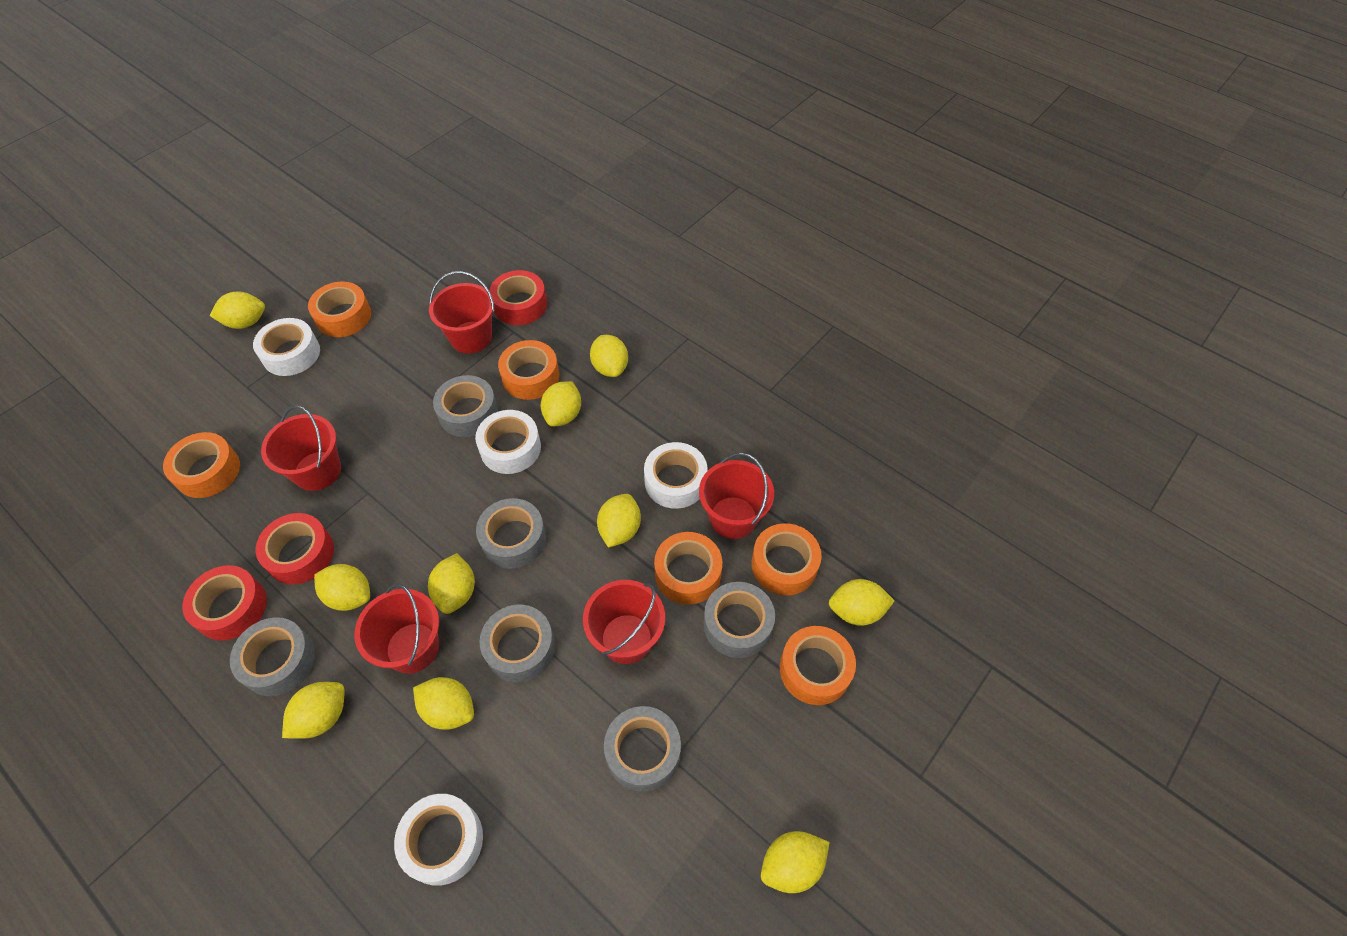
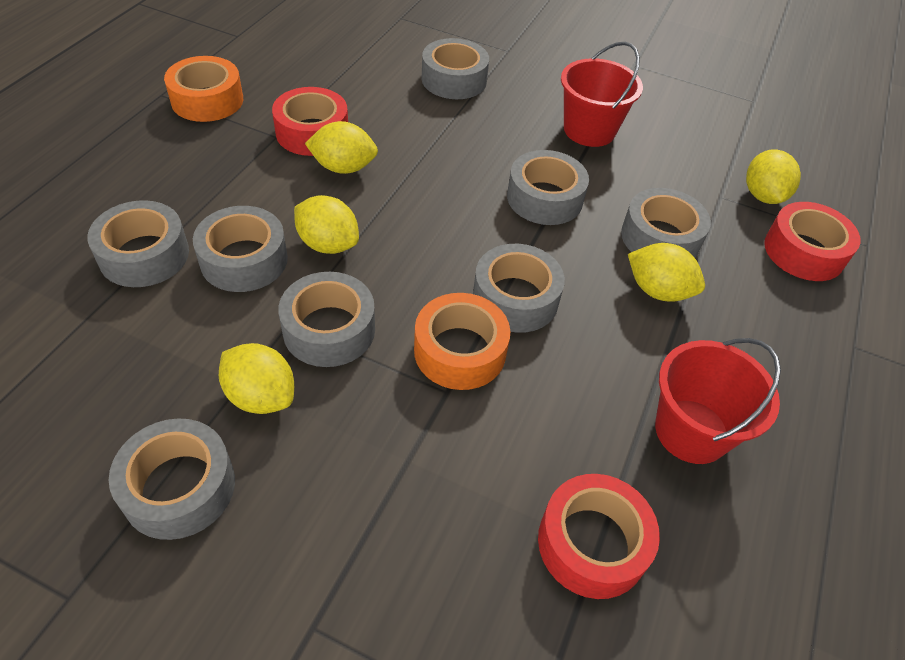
grey tape: [230,617,315,696] [433,375,498,437] [476,498,546,569] [479,605,555,682] [604,706,681,792] [704,582,775,658] = 6 -> [87,200,189,287] [109,418,235,540] [193,206,288,292] [278,272,375,367] [421,38,489,99] [473,244,565,333] [507,150,589,225] [621,188,711,258] = 8
orange tape: [163,432,240,498] [308,281,371,337] [498,340,559,400] [654,532,722,605] [752,523,822,596] [780,626,856,705] = 6 -> [164,56,243,122] [414,293,510,390] = 2
red bucket: [261,405,341,491] [354,584,439,673] [429,271,495,353] [583,580,665,664] [699,453,774,539] = 5 -> [561,42,643,147] [655,338,781,464] = 2
white tape: [253,318,320,376] [394,794,483,886] [475,410,541,474] [644,442,707,509] = 4 -> none = 0
yellow lemon: [210,292,265,329] [282,682,345,739] [314,564,370,611] [413,677,474,730] [428,553,475,614] [541,381,581,426] [590,335,628,377] [597,494,641,547] [761,831,829,893] [829,579,895,626] = 10 -> [219,343,294,414] [294,195,359,254] [305,121,378,174] [628,243,705,302] [746,150,801,204] = 5

